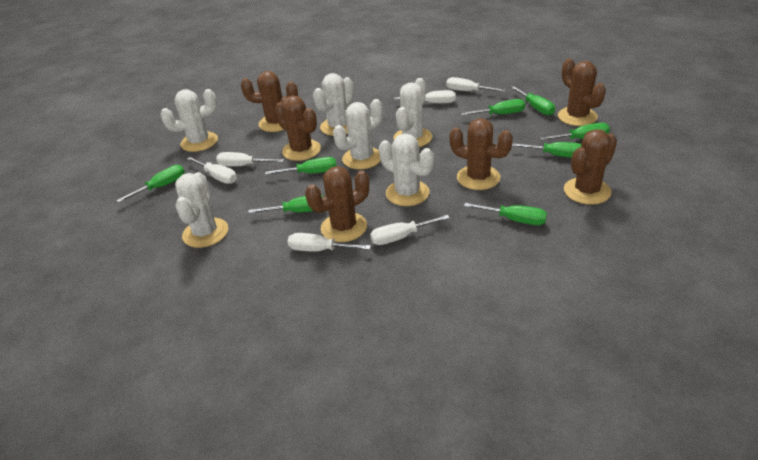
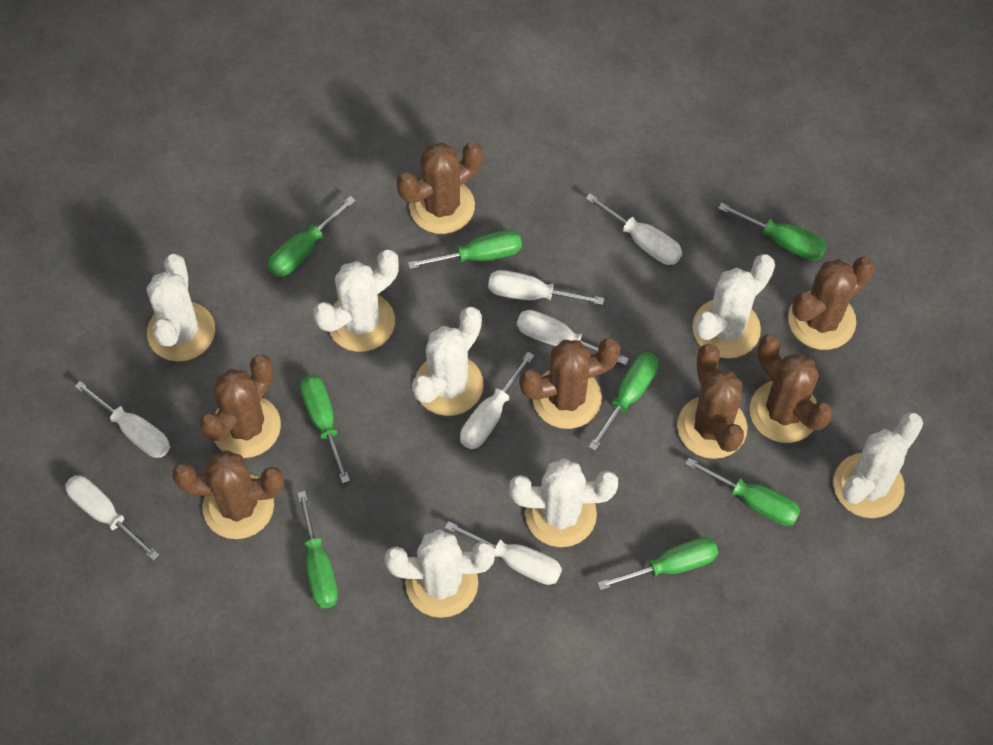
brown cactus: [241,71,298,132] [274,95,321,161] [305,166,369,242] [449,118,513,190] [558,58,606,126] [564,129,617,205] = 6 -> [172,450,284,539] [199,355,281,458] [397,142,483,234] [519,338,621,429] [677,344,747,459] [750,335,833,443] [788,257,875,350] = 7
white cactus: [160,89,218,152] [175,172,228,248] [313,73,354,136] [333,99,383,169] [379,134,434,206] [394,78,432,147] = 6 -> [147,254,215,362] [313,250,399,352] [385,529,495,618] [412,307,483,416] [509,458,618,547] [693,254,775,358] [833,412,923,518] = 7
white screwdriver: [187,157,237,184] [216,152,284,166] [288,233,371,251] [370,215,450,245] [394,90,456,103] [446,77,506,92] = 6 -> [65,476,159,561] [74,381,170,458] [445,521,562,585] [460,352,535,449] [488,270,604,305] [517,310,629,365] [585,194,682,265] = 7

